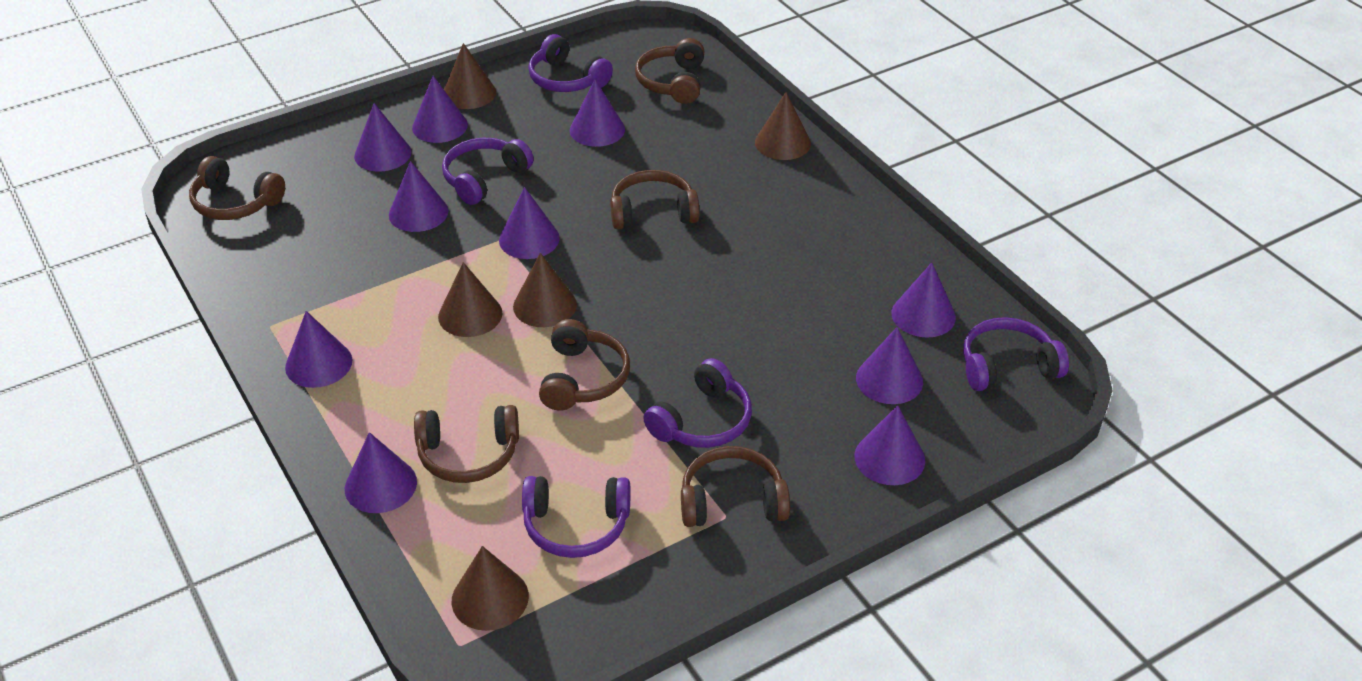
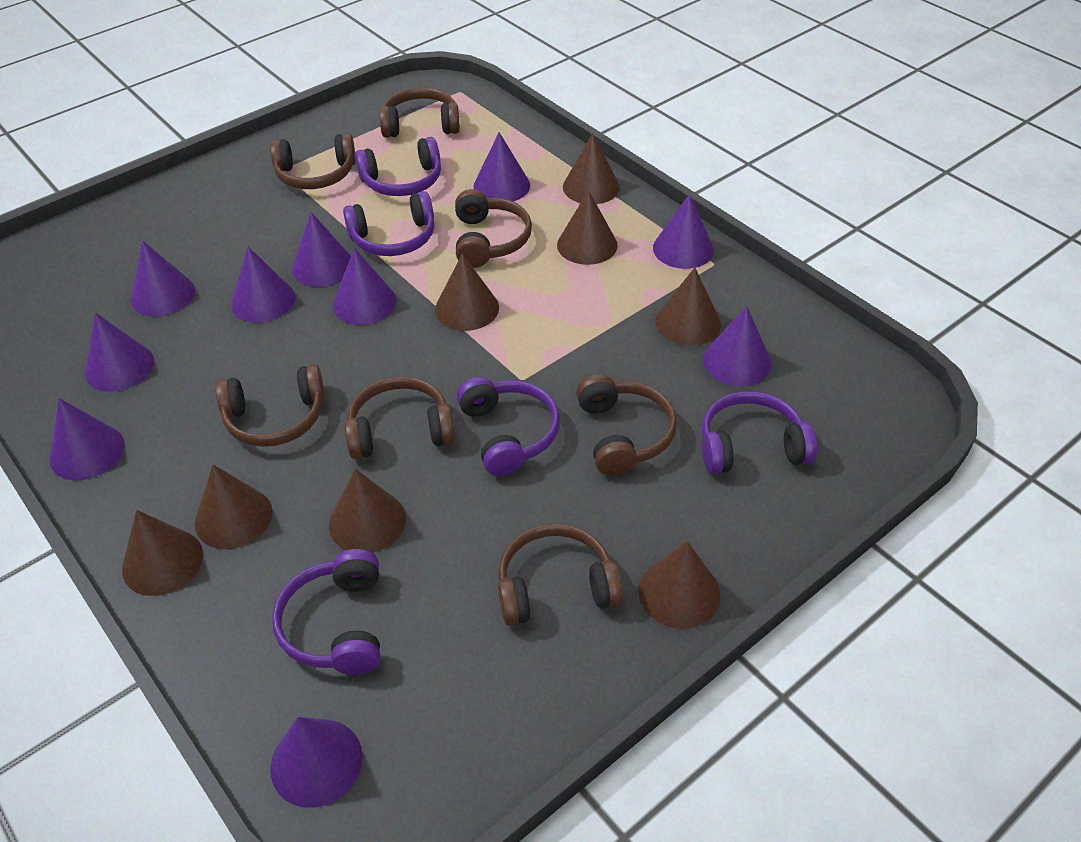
brown cone: [438,262,502,337] [444,43,496,109] [452,546,529,631] [513,253,577,327] [755,92,811,160] = 5 -> [122,510,203,596] [195,465,272,549] [329,469,406,553] [435,254,499,331] [557,190,618,265] [563,133,620,204] [638,541,720,629] [655,268,721,346] = 8
brown headphones: [189,156,285,220] [414,405,519,483] [539,319,630,410] [610,170,699,229] [635,38,704,104] [681,446,790,527] = 6 -> [215,364,325,447] [270,134,356,189] [345,377,455,459] [379,88,460,138] [455,189,532,268] [498,524,623,626] [576,374,677,476] = 7

